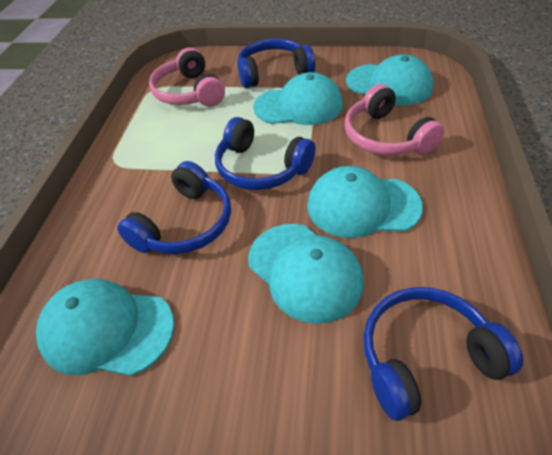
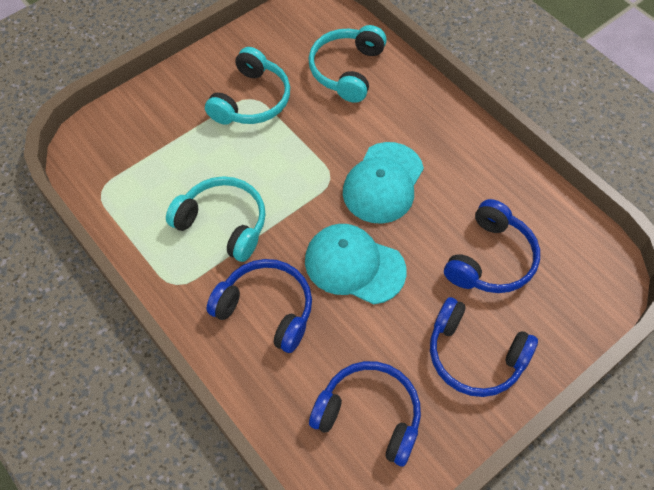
pink headphones: [149,47,225,107] [345,84,444,155] = 2 -> none = 0
turquoise cap: [36,279,174,376] [248,224,364,324] [253,72,343,125] [307,166,423,238] [346,54,433,105] = 5 -> [305,224,407,304] [343,142,424,224] = 2
turquoise headphones: none = 0 -> [166,176,266,262] [205,47,290,125] [308,25,387,103] = 3

